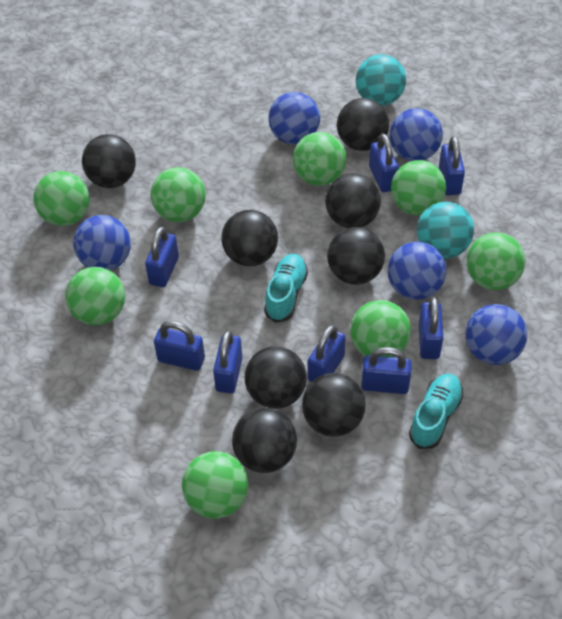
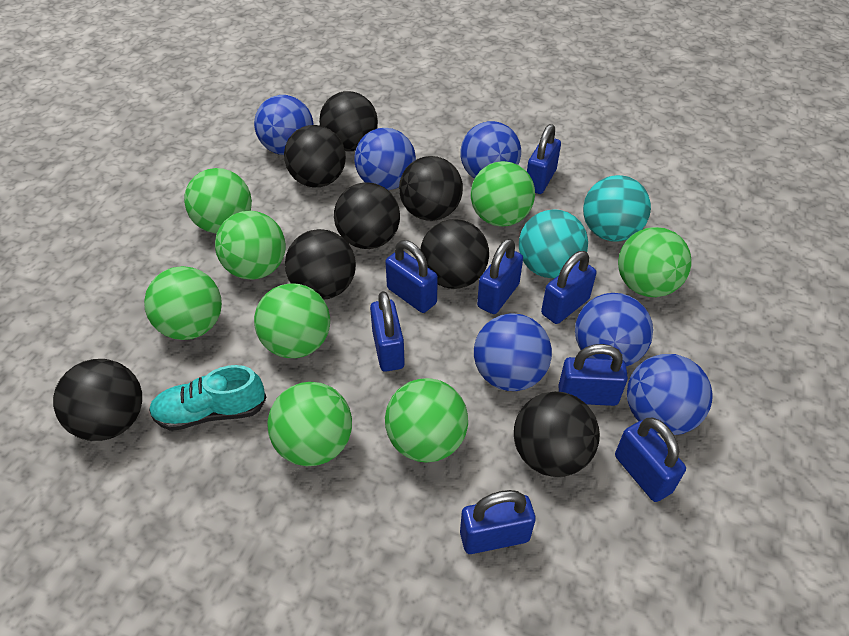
blue ball: [73,215,131,270] [268,92,320,145] [388,242,446,300] [390,108,443,161] [465,304,527,365] = 5 -> [254,95,314,155] [354,128,416,190] [460,121,521,179] [474,313,552,391] [575,293,653,366] [627,354,713,435] = 6
turquoise shoe: [264,254,308,323] [409,373,463,449] = 2 -> [149,365,267,431] = 1

